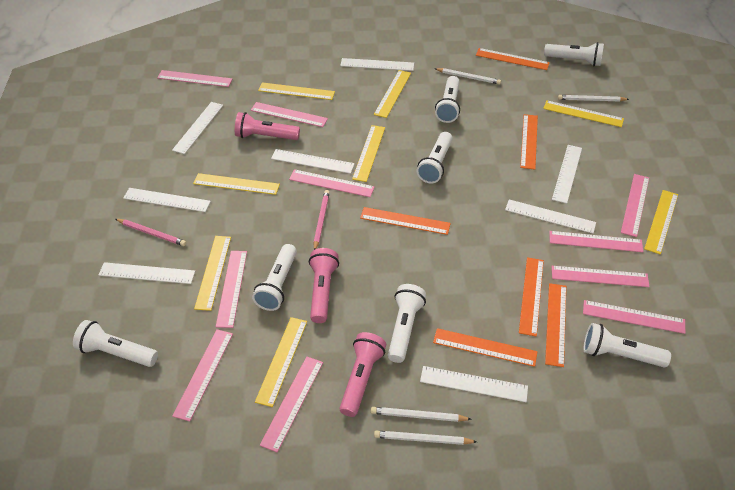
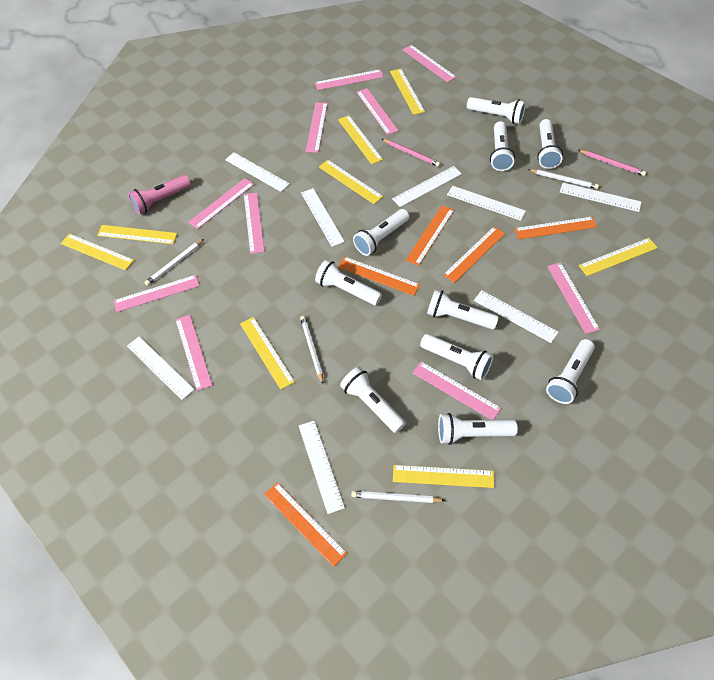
orange ruler: [360,207,451,235] [433,328,537,367] [476,48,550,70] [519,257,544,336] [520,114,538,170] [545,283,566,367] = 6 -> [264,482,347,567] [338,256,420,296] [406,205,454,266] [443,227,505,283] [514,217,597,239] = 5
pink flashlight: [235,112,300,140] [309,248,339,323] [339,332,386,417] = 3 -> [128,175,191,214] = 1
white flashlight: [73,320,158,367] [252,244,297,311] [388,284,426,363] [417,132,453,183] [435,76,460,123] [544,42,604,66] [583,323,671,367] = 7 -> [315,259,382,305] [340,367,406,433] [353,209,409,256] [420,334,493,380] [427,289,499,330] [438,413,518,445] [467,97,526,124] [490,121,515,171] [537,119,563,169] [546,339,595,404] = 10

